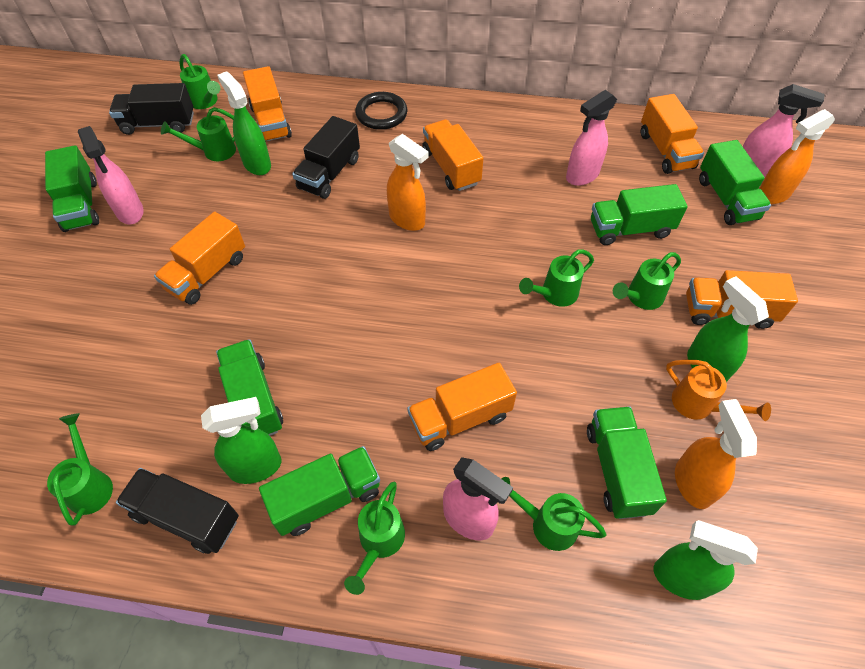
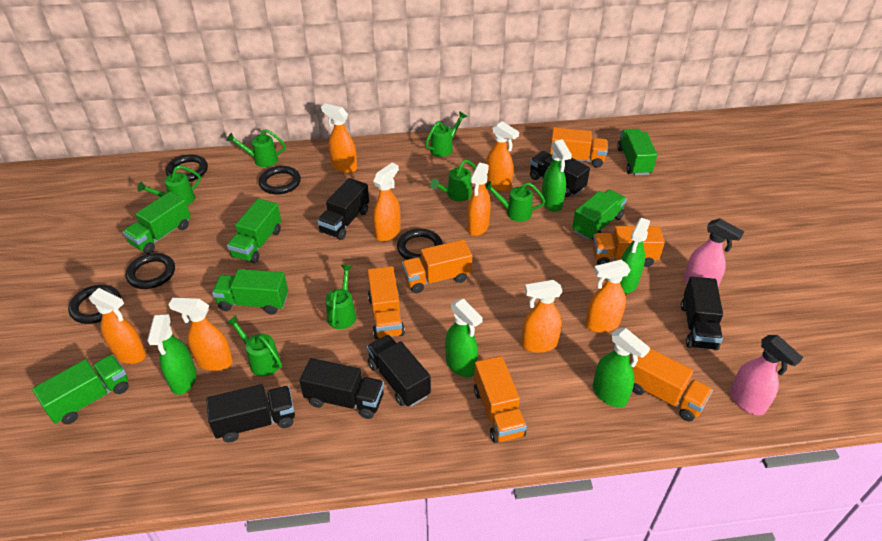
black ring: [355,92,407,130] = 1 -> [68,285,121,324] [126,253,175,289] [166,154,208,182] [259,166,301,195] [397,229,443,260] = 5
black truck: [109,83,194,135] [116,468,239,554] [292,116,360,199] = 3 -> [206,384,295,443] [299,358,384,419] [317,178,369,240] [367,334,431,407] [530,151,590,197] [681,276,723,351] = 6
green spray bottle: [201,397,281,484] [217,71,271,175] [653,520,758,600] [687,276,769,382] = 4 -> [147,314,196,395] [445,298,483,377] [541,139,572,212] [593,328,650,408] [620,218,650,293] = 5
orange spray bottle: [387,134,429,231] [675,399,757,509] [759,109,835,204] = 3 -> [89,288,146,364] [168,298,233,371] [321,104,357,173] [373,163,401,241] [467,163,491,236] [486,121,519,192] [521,280,563,353] [585,260,631,333] = 8
orange watering can: [666,360,771,421] = 1 -> none = 0
pink spray bottle: [78,126,144,224] [443,457,513,540] [566,90,617,186] [743,84,824,179] = 4 -> [683,218,744,286] [730,335,803,415] = 2

